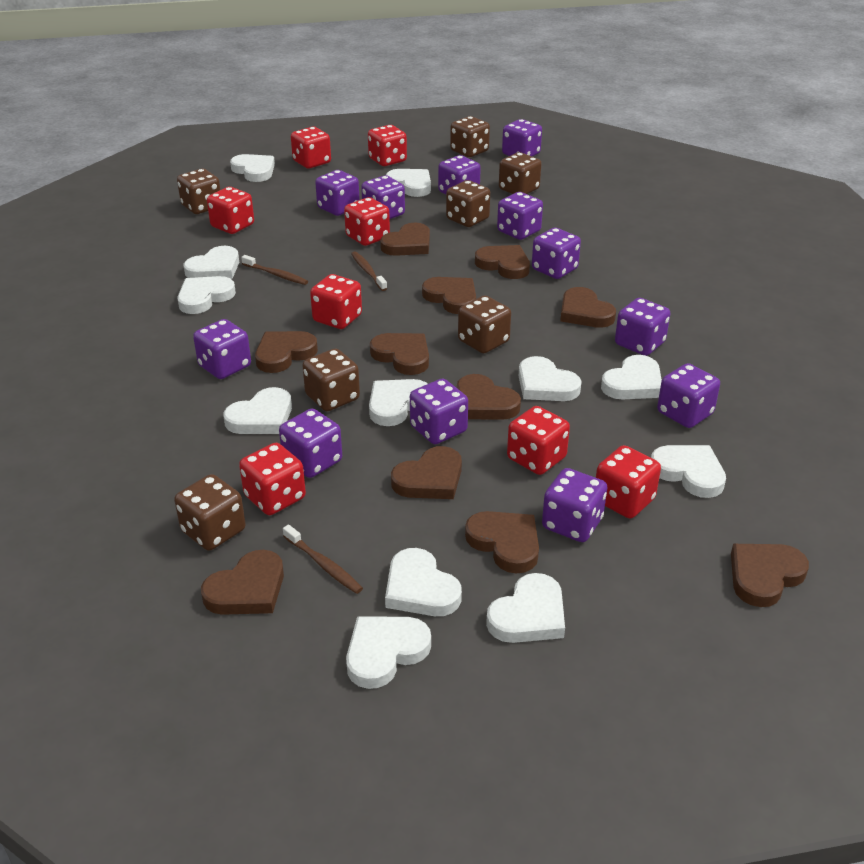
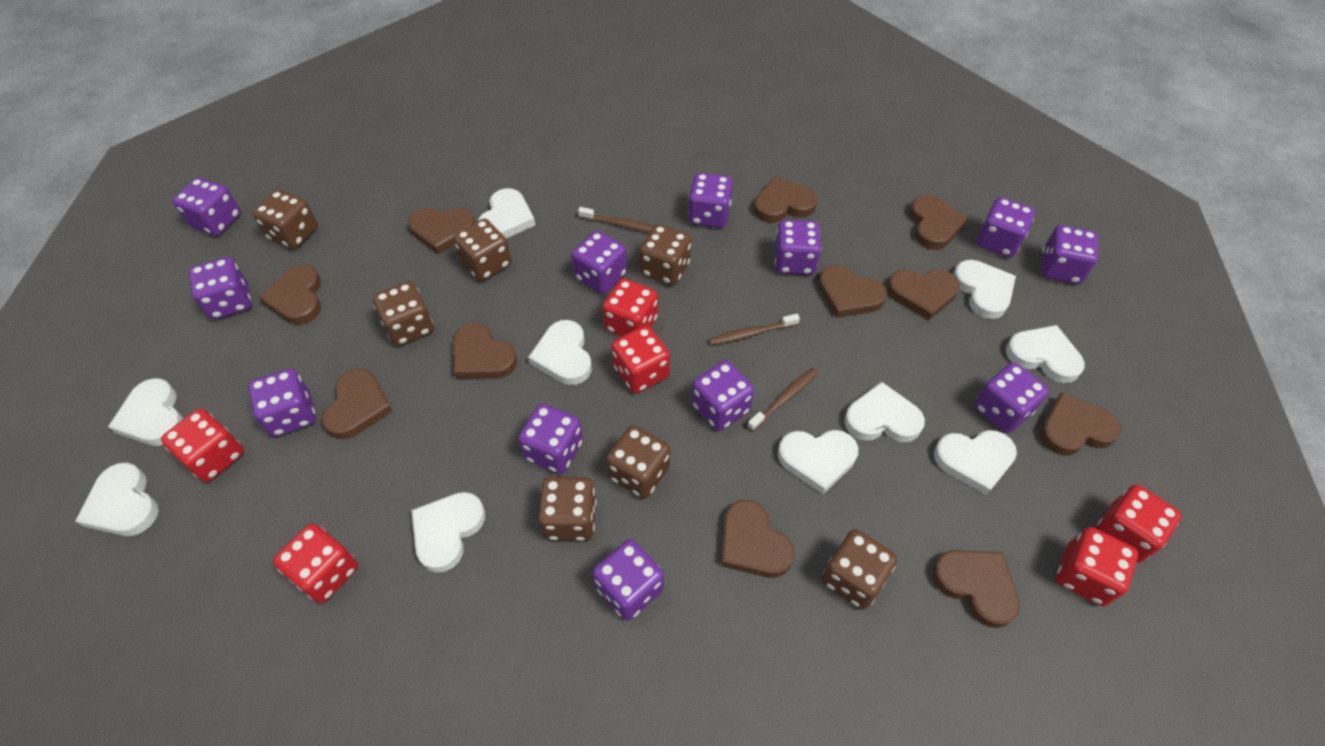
red dice: [207,187,254,234] [239,443,306,515] [291,127,331,168] [310,274,362,329] [344,197,390,246] [368,125,407,166] [507,406,570,475] [596,445,661,519] = 8 -> [161,409,244,482] [273,523,358,603] [602,278,658,337] [611,325,670,393] [1056,527,1138,606] [1096,485,1182,563] = 6
white heart: [177,276,236,314] [183,246,239,279] [223,387,292,434] [230,154,275,182] [346,616,431,689] [369,379,427,426] [385,548,462,616] [386,169,431,197] [486,573,565,643] [519,356,582,401] [601,355,662,399] [651,445,726,498] = 12 -> [75,463,159,536] [108,378,183,446] [411,492,485,573] [478,188,535,238] [528,320,592,385] [778,430,858,494] [844,382,925,442] [934,430,1017,495] [953,260,1016,319] [1006,325,1085,383] = 10

